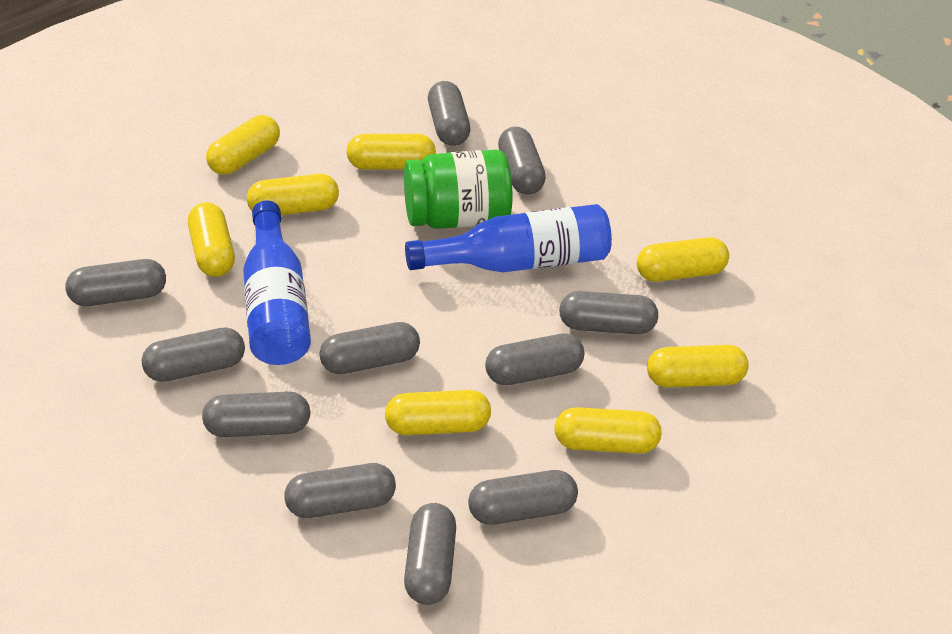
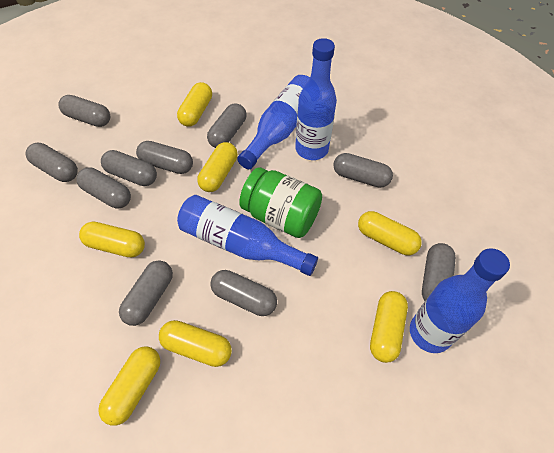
blue bottle: [243,200,311,365] [405,204,612,272] = 2 -> [177,195,318,276] [237,75,310,169] [295,38,337,160] [410,248,510,353] = 4
grey capsule: [66,259,166,306] [142,327,245,382] [202,391,311,437] [284,463,396,518] [320,322,420,374] [404,503,456,605] [428,81,470,146] [468,470,578,525] [485,334,584,385] [498,127,546,195] [559,291,658,334] = 11 -> [26,143,78,182] [58,95,110,127] [76,167,131,208] [101,150,157,186] [119,260,173,326] [136,141,193,174] [207,103,246,148] [210,270,277,316] [333,153,393,188] [422,243,456,301] = 10
yellow capsule: [188,202,235,277] [206,115,280,175] [247,174,339,215] [346,134,436,170] [385,390,491,435] [554,407,662,454] [637,237,729,282] [647,345,749,387] = 8 -> [79,221,145,257] [98,346,160,426] [159,320,232,367] [177,82,212,127] [197,142,238,192] [358,211,422,255] [370,291,408,363] = 7

